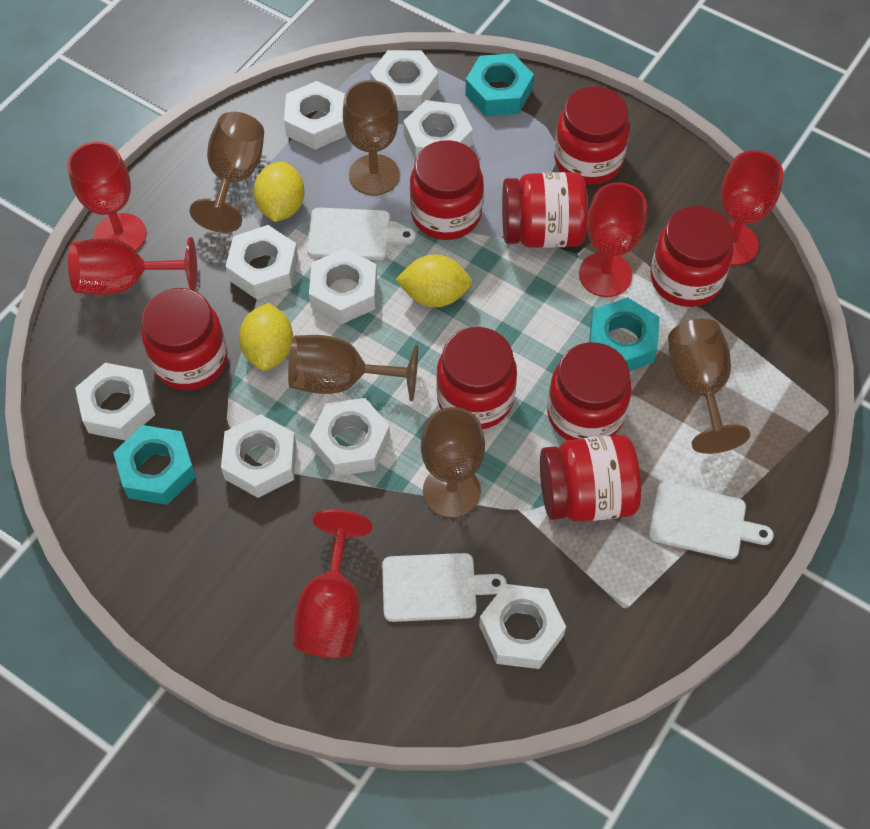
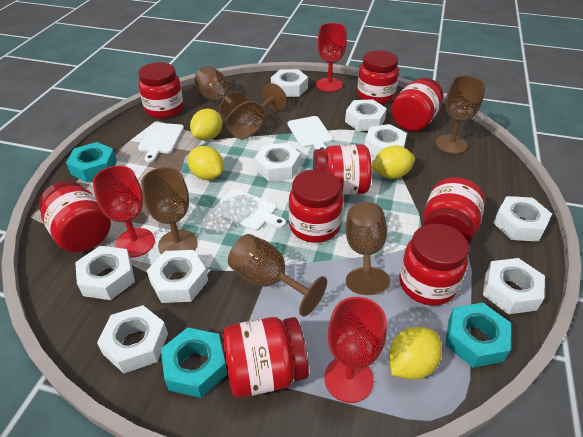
brown goblet: [190,112,264,233] [288,335,418,402] [343,80,400,196] [421,407,485,518] [668,319,750,454] = 5 -> [141,167,197,254] [195,66,247,118] [226,83,287,140] [228,234,327,317] [345,202,390,295] [436,75,485,154] = 6
red goblet: [68,142,146,251] [68,237,197,295] [293,509,372,658] [579,182,647,297] [721,150,784,265] = 5 -> [93,166,155,258] [316,23,347,92] [324,297,387,403] = 3
red jar: [141,288,227,390] [410,140,484,240] [436,327,517,429] [502,172,588,248] [540,435,641,522] [547,342,632,441] [554,86,630,185] [651,206,734,307] = 8 -> [39,181,111,252] [138,62,184,118] [223,317,309,398] [289,169,343,243] [313,144,372,195] [357,50,399,104] [391,78,443,131] [399,224,469,306] [423,177,485,245] = 9
yellow lemon: [239,303,293,371] [253,162,305,222] [395,255,472,307] = 3 -> [188,146,224,180] [190,109,223,141] [372,146,415,179] [389,327,442,380] = 4

